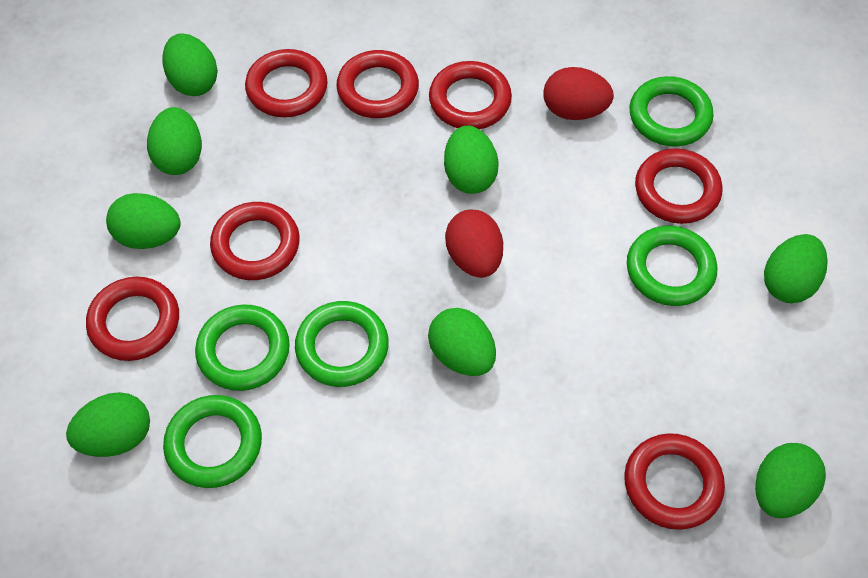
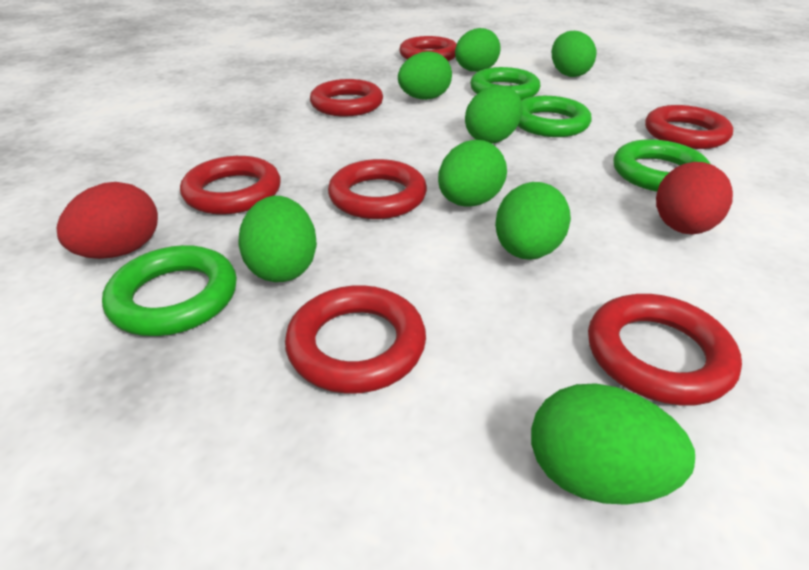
green ring: [163,395,262,488] [195,304,290,391] [295,301,389,387] [627,226,717,306] [630,76,713,147] = 5 -> [102,245,237,336] [470,67,540,100] [518,96,592,137] [613,139,710,192] = 4

